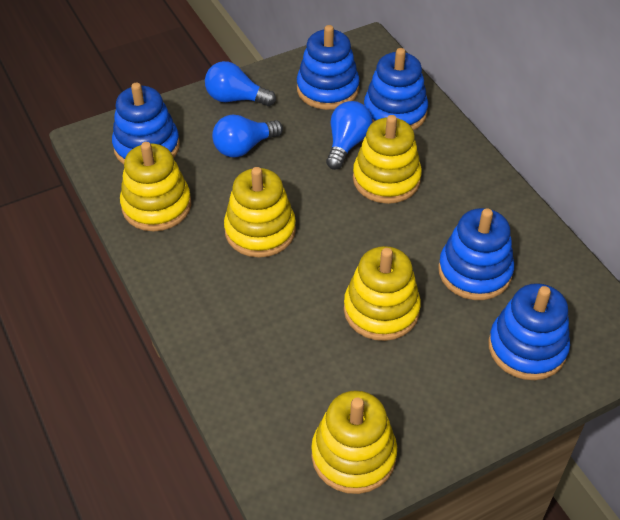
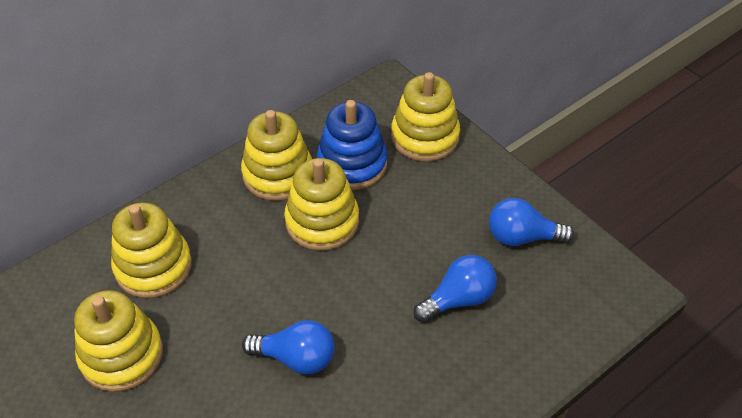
blue stacking toy: [112,83,180,165] [297,25,360,110] [364,48,428,130] [438,208,514,300] [488,283,570,380] = 5 -> [317,100,387,190] = 1

